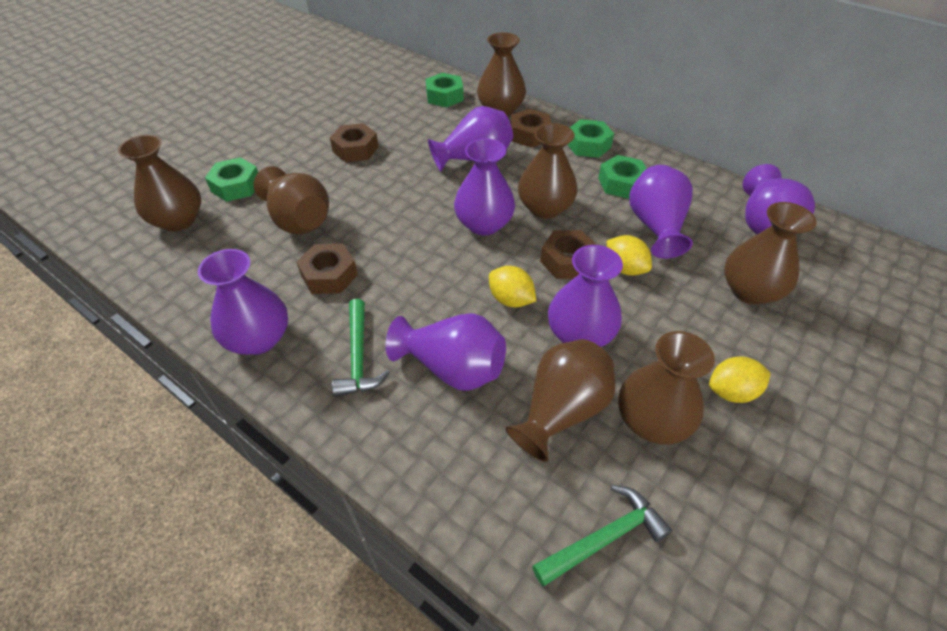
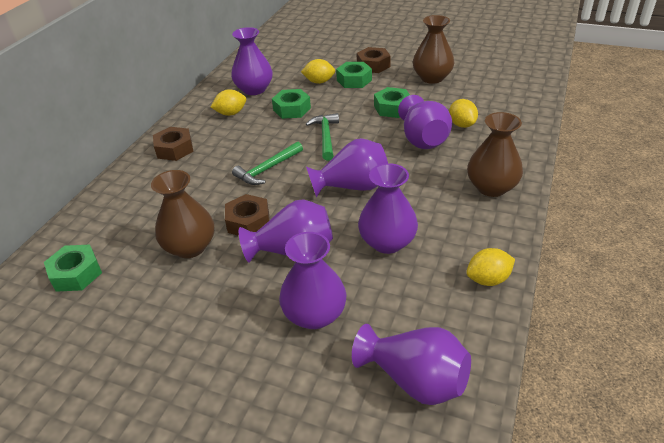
brown nut: [296,244,358,294] [330,123,378,162] [510,109,551,148] [540,230,597,279] = 4 -> [153,127,193,161] [225,194,270,236] [357,47,391,73] = 3
brown vase: [118,135,201,231] [254,166,329,235] [477,32,526,116] [505,339,615,462] [518,123,578,219] [618,331,715,444] [724,202,816,305] = 7 -> [151,170,214,258] [413,15,454,84] [467,112,523,197] = 3
yellow lemon: [489,266,536,307] [607,235,652,276] [709,356,771,403] = 3 -> [211,89,246,116] [301,59,335,84] [449,99,478,128] [466,248,515,286] = 4

